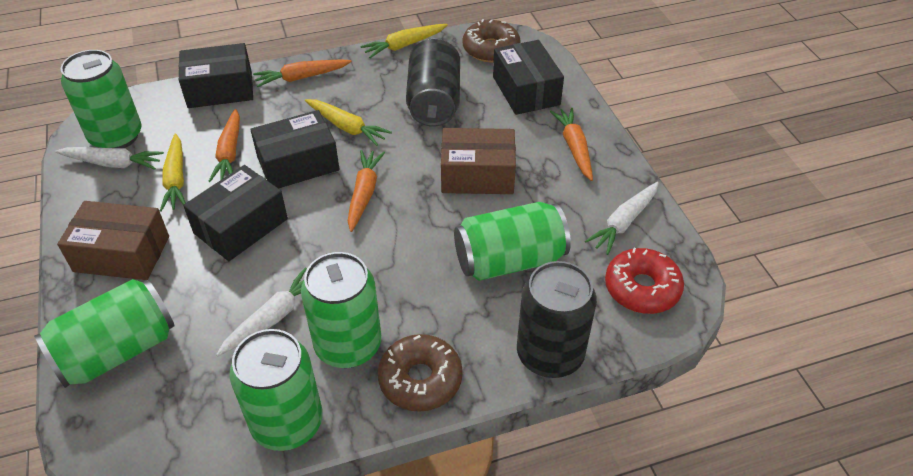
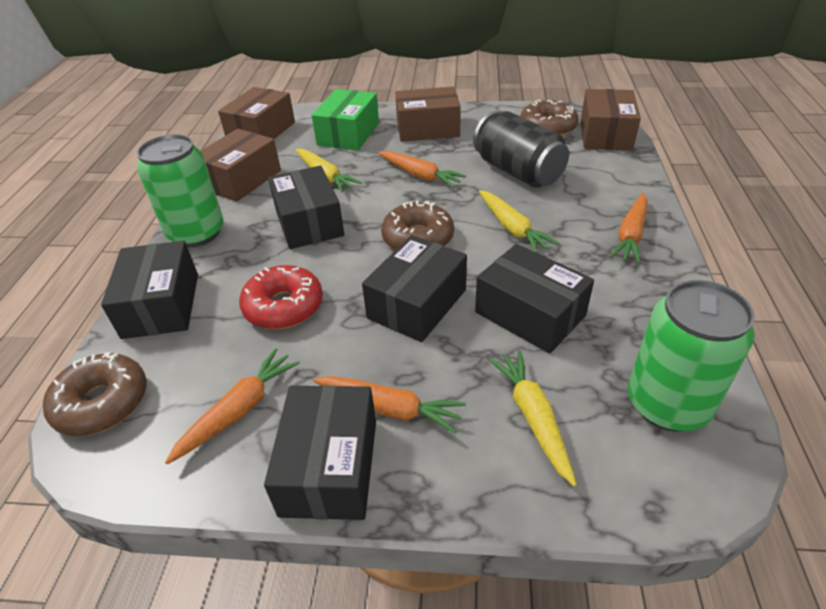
black box: [179,43,253,108] [183,165,288,261] [250,110,340,189] [493,40,564,115] = 4 -> [101,241,198,339] [264,385,376,520] [268,166,344,249] [362,235,467,342] [475,244,594,353] = 5
black can: [406,39,460,127] [517,261,597,378] = 2 -> [473,111,569,188] = 1
brown box: [57,201,169,280] [441,128,516,194] = 2 -> [201,129,281,202] [218,87,295,139] [395,87,461,142] [581,89,641,151] = 4
brown donut: [378,334,463,412] [462,19,521,62] = 2 -> [43,352,147,436] [381,201,454,250] [520,100,579,136] = 3
green box: none = 0 -> [311,89,379,151] = 1
green can: [34,279,175,388] [61,50,142,148] [229,329,323,451] [301,252,381,368] [454,202,571,281] = 5 -> [136,134,223,248] [628,280,755,431] = 2
white carrot: [55,147,164,170] [216,268,307,356] [585,182,659,255] = 3 -> none = 0

